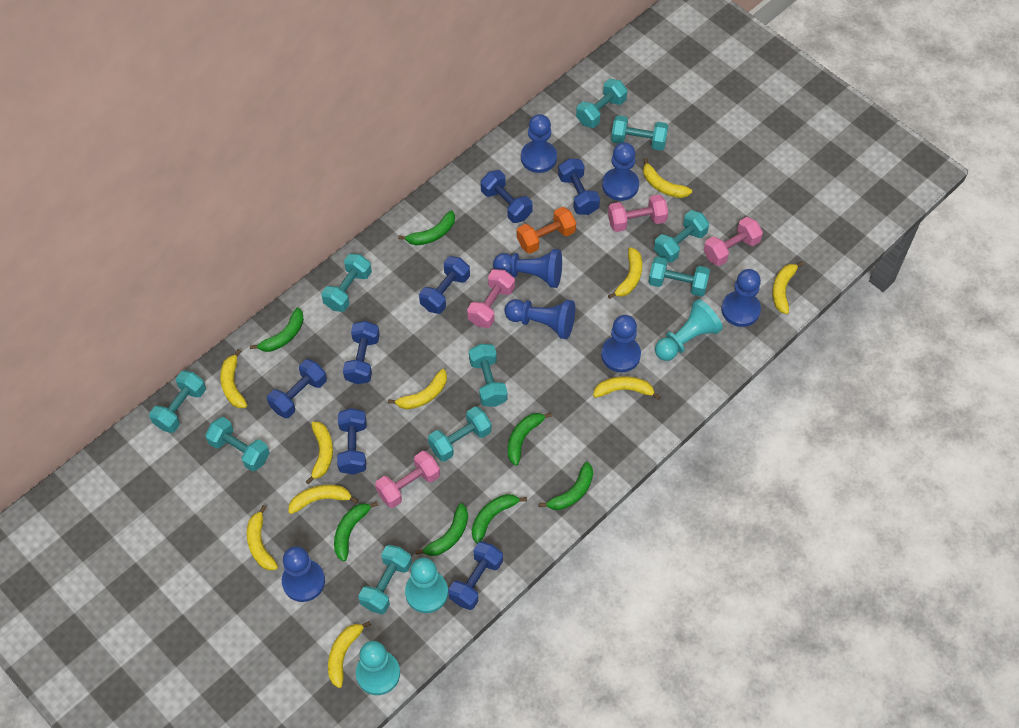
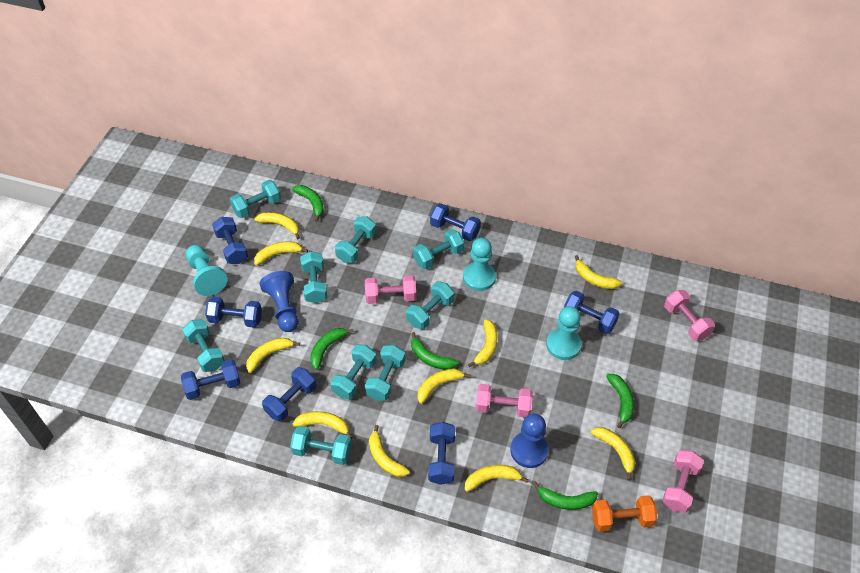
blue pawn: [282,546,325,602] [493,249,562,288] [504,299,575,339] [521,114,557,173] [601,315,641,372] [602,142,639,201] [721,269,761,327] = 7 -> [260,271,298,332] [510,413,549,468] = 2
green banana: [250,307,304,352] [334,501,378,562] [398,210,455,245] [415,503,468,556] [472,494,527,544] [508,413,552,466] [539,462,593,510] = 7 -> [292,185,324,222] [310,328,354,370] [411,332,459,370] [533,482,598,510] [606,374,634,428] = 5
turquoise dumbbell: [149,370,206,433] [205,417,270,471] [321,254,372,312] [359,545,412,614] [428,406,492,462] [469,344,508,407] [576,79,627,128] [611,115,669,151] [648,257,710,297] [654,210,709,263] = 10 -> [182,319,225,372] [230,180,281,218] [290,426,352,465] [300,251,327,303] [330,344,377,399] [335,216,376,263] [365,345,406,401] [406,281,454,330] [413,229,464,269] = 9

